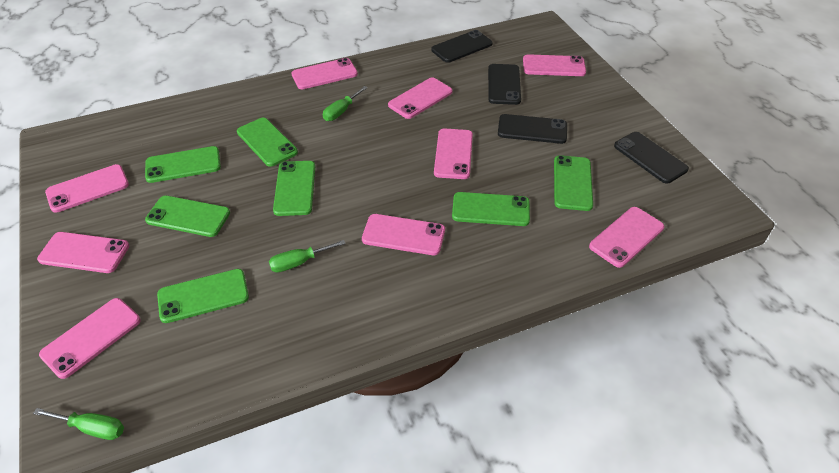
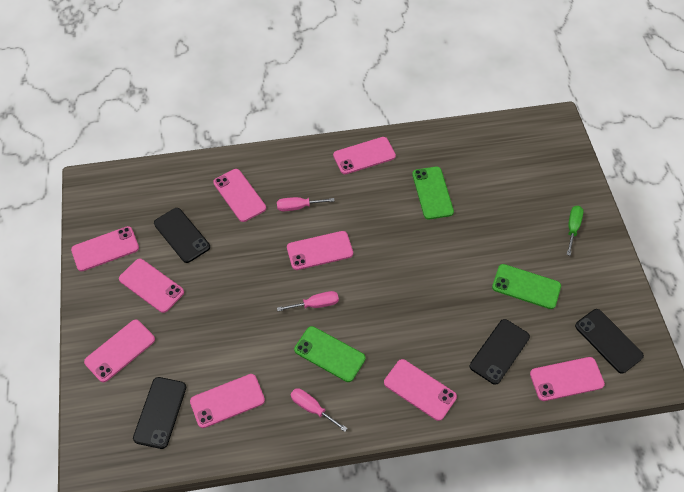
green phone: [145,146,221,183] [145,196,230,237] [157,269,249,323] [237,118,298,167] [273,161,315,216] [452,192,530,226] [554,155,593,211] = 7 -> [294,326,366,382] [412,167,454,219] [492,264,561,309] = 3
green screwdriver: [33,408,124,440] [269,240,346,272] [323,86,368,121] = 3 -> [567,206,583,256] = 1
pink screwdriver: none = 0 -> [277,197,335,211] [277,291,339,311] [291,388,348,432] = 3

